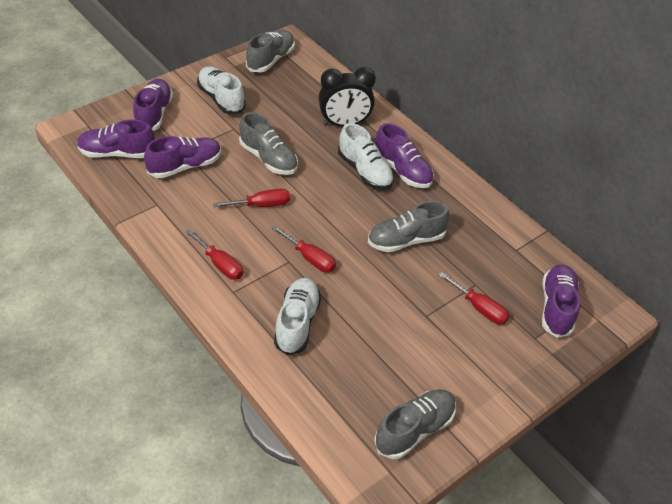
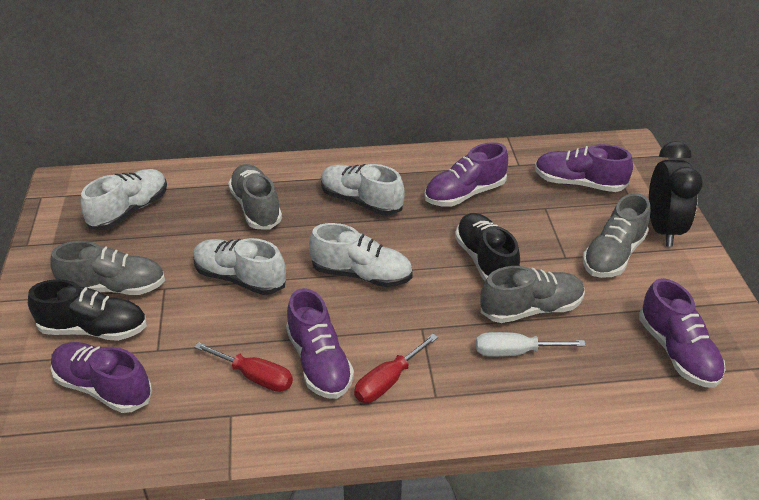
black shoe: none = 0 -> [28,279,147,341] [455,213,520,281] = 2
red screwdriver: [185,229,243,280] [213,189,290,207] [272,226,336,272] [439,272,510,324] = 4 -> [194,342,293,392] [354,334,438,403] = 2
white screwdriver: none = 0 -> [476,332,586,357] = 1
white shoe: [197,66,246,114] [274,278,321,355] [338,123,394,190] = 3 -> [81,169,167,230] [193,238,286,295] [309,223,413,287] [321,164,405,215] = 4

